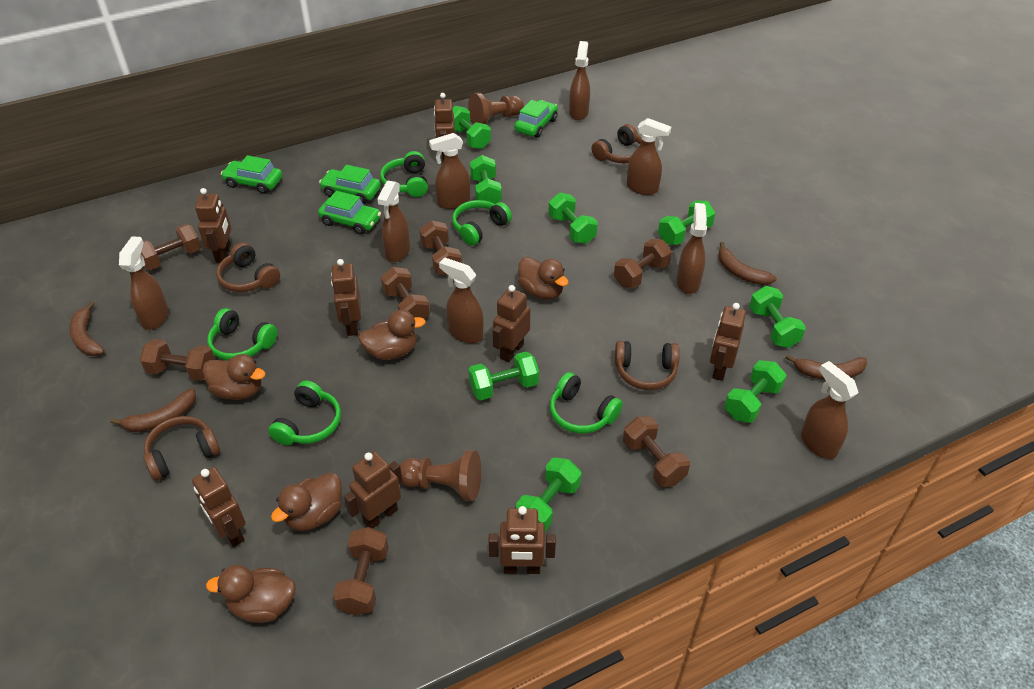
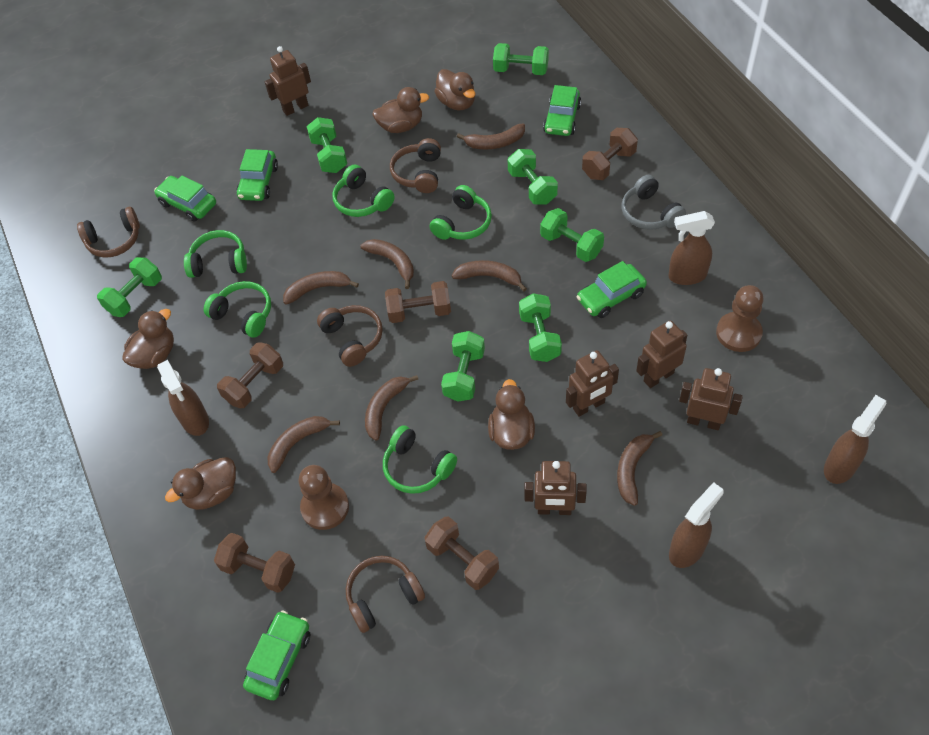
brown banana: [69,301,105,356] [110,388,196,432] [718,242,777,285] [785,354,867,380] = 4 -> [268,416,340,473] [283,271,359,305] [360,239,414,289] [365,375,418,441] [452,260,527,292] [457,123,525,149] [617,431,662,506] = 7
brown dumbbell: [140,339,215,381] [141,224,201,270] [333,527,389,615] [381,267,430,319] [419,220,462,276] [614,239,672,288] [623,416,690,487] = 7 -> [214,533,295,593] [217,342,283,408] [385,281,451,323] [424,517,499,590] [582,128,638,180] = 5
brown robot: [192,467,246,547] [195,188,231,263] [331,259,361,336] [344,452,403,529] [434,93,455,161] [489,506,556,574] [493,285,530,362] [710,303,746,381] = 8 -> [265,46,311,116] [524,461,587,515] [566,350,619,417] [636,320,687,388] [679,368,743,430] = 5
brown spray bottle: [119,236,169,330] [377,181,410,262] [429,133,470,209] [439,258,484,343] [569,41,590,120] [627,118,671,195] [677,203,707,294] [801,361,858,459] = 8 -> [157,360,209,436] [668,211,715,285] [669,482,724,568] [824,395,886,484] = 4
green car: [221,155,282,194] [318,191,381,234] [319,165,381,204] [514,100,558,138] = 4 -> [154,175,216,222] [236,149,278,201] [243,611,311,700] [543,85,581,136] [577,261,647,318] = 5
green dumbbell: [453,106,491,149] [468,351,539,400] [470,155,502,204] [516,458,581,532] [548,193,598,244] [658,200,715,245] [725,360,787,423] [749,286,806,348] = 8 -> [97,257,162,317] [307,117,347,173] [441,331,485,402] [493,43,549,75] [508,149,558,204] [519,293,562,362] [540,208,604,262] = 7
grey headphones: none = 0 -> [621,175,686,230] = 1

